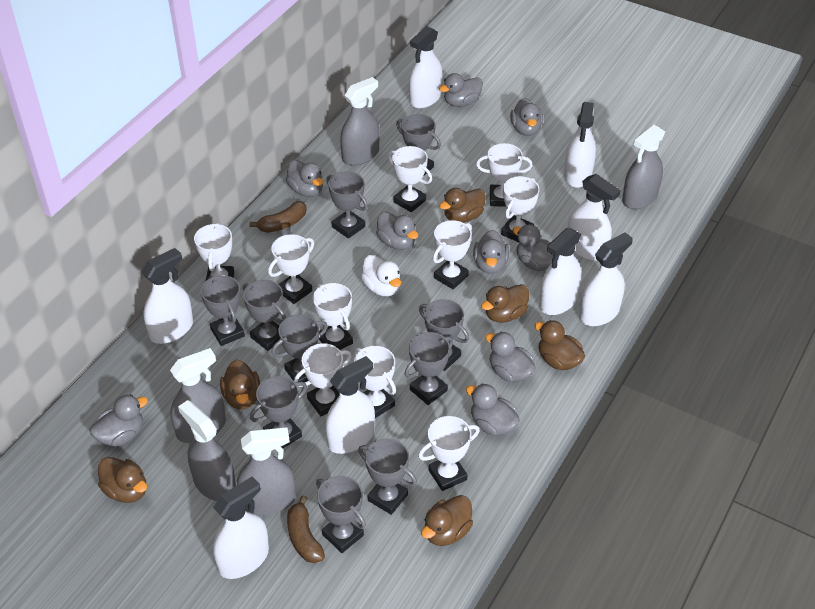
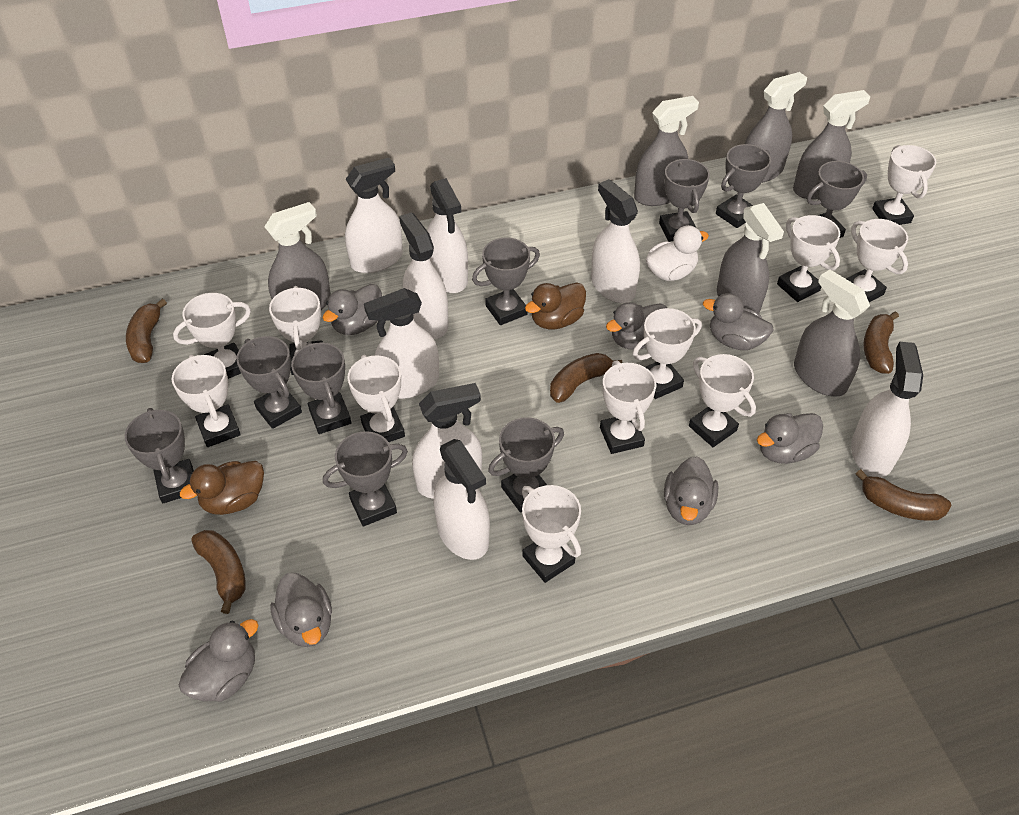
brown banana: [250,201,307,233] [287,495,325,563] = 2 -> [126,299,167,363] [192,530,246,614] [550,353,623,403] [856,469,951,521] [863,311,899,374] = 5
brown duck: [98,457,147,503] [220,360,260,409] [421,495,473,546] [439,188,486,223] [481,284,529,323] [534,320,585,370] = 6 -> [180,461,264,515] [525,282,586,329] = 2
grey duck: [90,394,148,446] [286,160,323,197] [376,212,418,250] [439,73,483,107] [466,383,520,436] [473,230,509,274] [485,332,536,382] [510,98,543,136] [513,224,554,271] = 9 -> [179,619,258,702] [270,573,332,647] [323,284,382,335] [606,302,667,350] [664,456,718,525] [703,293,774,350] [757,413,823,464] = 7
grey spray bottle: [170,348,226,443] [178,400,236,501] [237,428,296,515] [340,77,380,166] [622,125,665,209] = 5 -> [264,202,331,310] [634,96,699,206] [717,203,784,314] [745,72,807,183] [793,90,871,199] [794,270,870,397] = 6
grey trophy: [201,275,245,346] [243,280,286,351] [250,376,307,448] [271,314,328,382] [316,476,366,553] [326,171,368,239] [358,438,417,515] [396,114,441,175] [405,332,453,405] [419,299,469,371] = 10 -> [125,408,194,503] [236,336,302,429] [291,342,352,434] [323,431,408,526] [472,237,540,325] [488,417,564,513] [659,159,710,242] [716,144,771,228] [807,161,867,238] = 9
white trophy: [194,223,234,281] [268,234,314,304] [294,343,352,416] [313,283,353,350] [354,346,396,418] [388,146,432,212] [418,416,480,491] [433,220,472,289] [476,143,533,207] [501,176,540,243] = 10 -> [172,355,241,447] [173,293,251,379] [269,286,323,375] [348,355,405,442] [522,485,581,583] [600,360,656,454] [633,308,702,399] [689,354,756,447] [777,215,840,302] [846,219,908,302] [872,145,936,225] = 11

